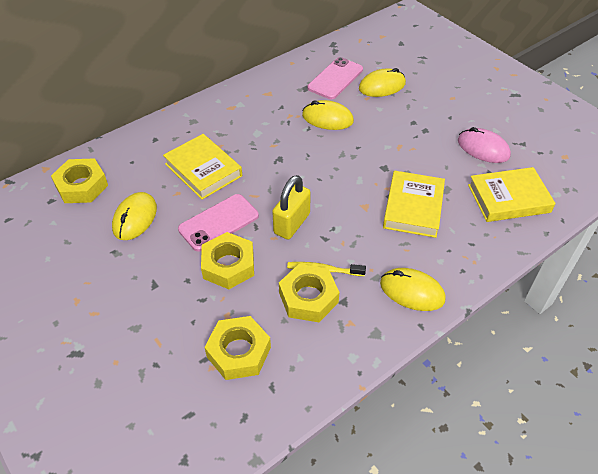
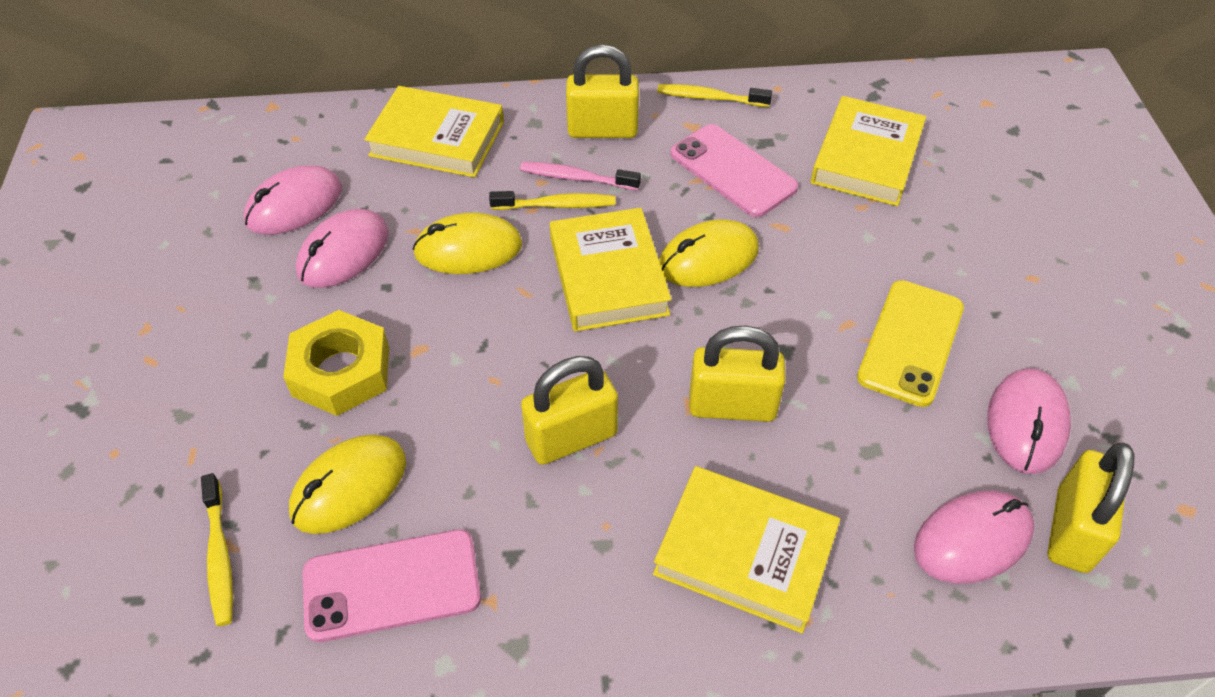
pink mouse: [458,127,511,163] = 1 -> [244,165,342,235] [296,209,388,288] [914,490,1035,584] [988,368,1071,474] = 4
pink toothbrush: none = 0 -> [520,162,641,190] = 1
yellow book: [163,134,242,200] [383,171,445,238] [468,167,556,222] = 3 -> [364,86,504,178] [550,208,672,332] [653,466,840,633] [811,96,926,206] = 4
yellow mouse: [112,192,157,240] [302,100,354,130] [359,68,406,97] [380,268,446,311] = 4 -> [289,435,406,534] [412,213,522,274] [659,219,759,287] = 3
yellow nut: [51,158,108,203] [201,232,254,289] [204,316,271,380] [279,264,339,322] = 4 -> [283,310,389,416] = 1
yellow padlock: [272,175,311,239] = 1 -> [521,356,618,465] [566,45,639,138] [689,325,786,422] [1047,443,1134,573] = 4
yellow phone: none = 0 -> [857,280,964,407] = 1
yellow toothbrush: [287,262,366,276] = 1 -> [201,473,233,626] [489,191,615,210] [657,84,772,107] = 3

